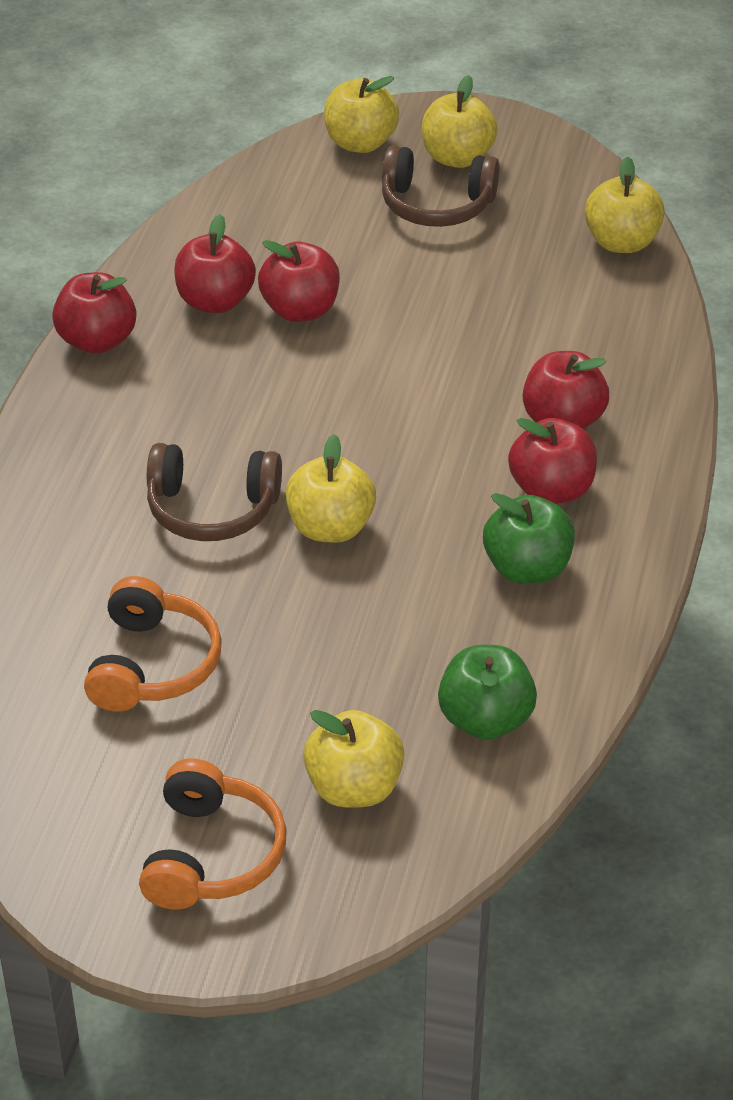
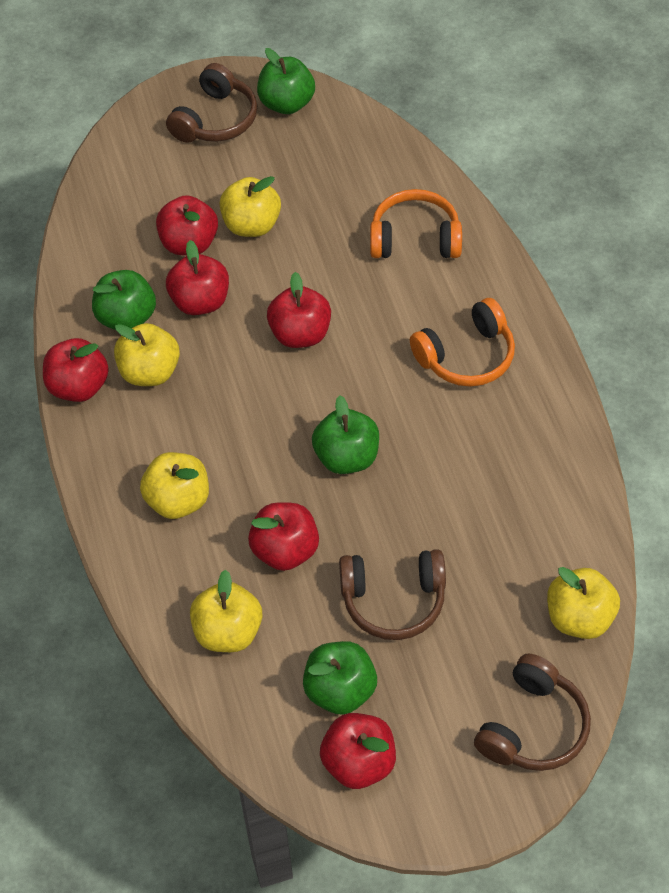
brown headphones: [147,443,282,541] [382,145,499,227] = 2 -> [166,63,257,143] [339,549,446,640] [474,653,591,771] = 3
green apple: [438,645,537,740] [483,493,575,584] = 2 -> [92,270,156,330] [257,48,315,114] [303,641,377,715] [312,395,379,474] = 4
red apple: [52,272,136,354] [174,214,256,313] [258,240,340,322] [508,418,597,504] [523,351,609,429] = 5 -> [43,338,109,402] [156,195,218,256] [166,240,229,315] [248,502,319,571] [267,272,331,348] [320,713,396,789] = 6

